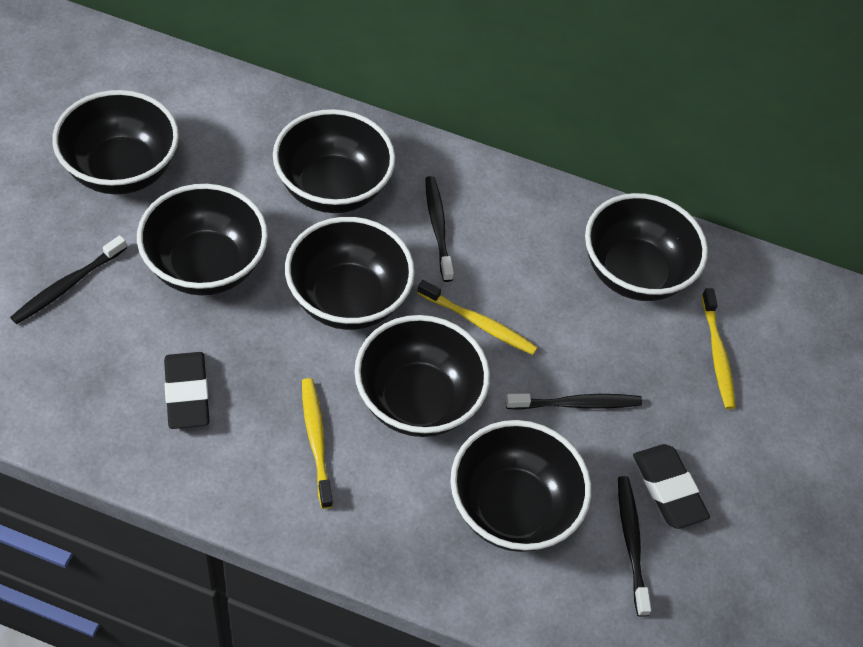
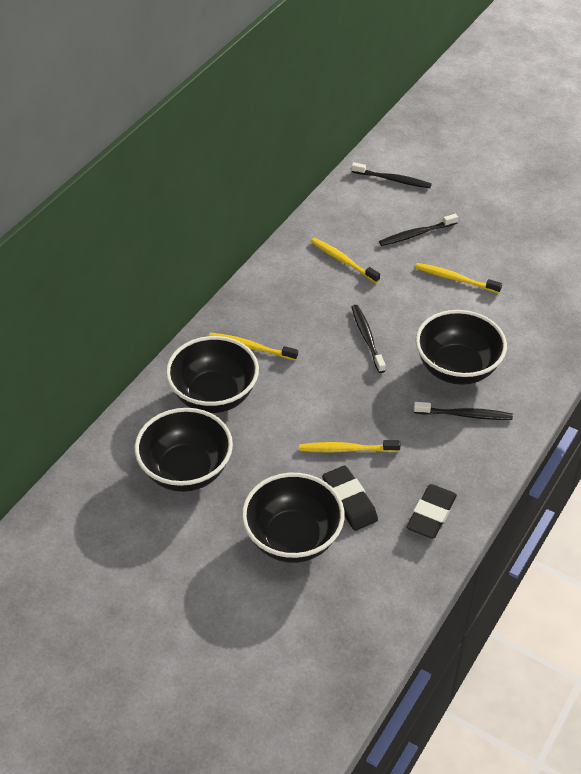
black bowl: [52,90,179,194] [137,184,268,296] [273,109,395,213] [285,217,415,330] [354,315,490,437] [450,420,591,552] [585,193,708,301] = 7 -> [135,408,233,492] [166,336,259,413] [242,473,345,563] [416,310,507,385] = 4
yellow toothbrush: [302,378,333,509] [417,280,538,355] [702,288,736,409] = 3 -> [209,332,298,361] [299,440,401,453] [310,238,380,283] [415,263,502,293] = 4

